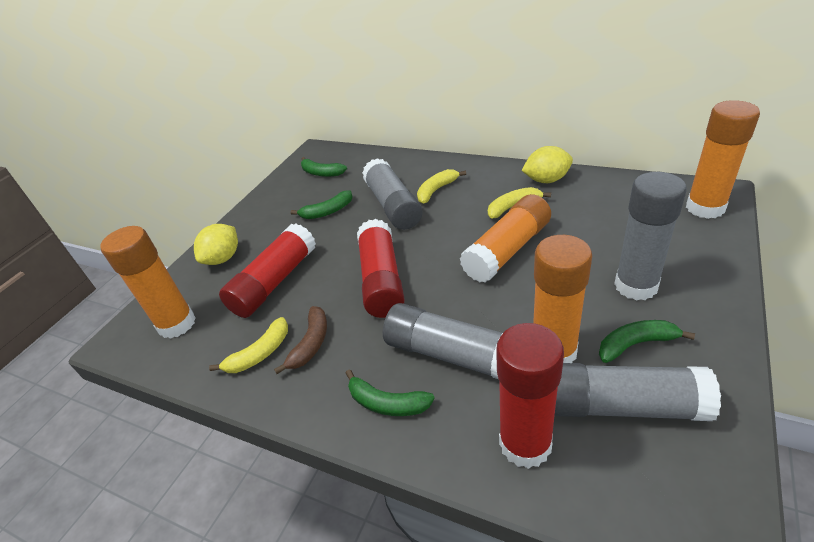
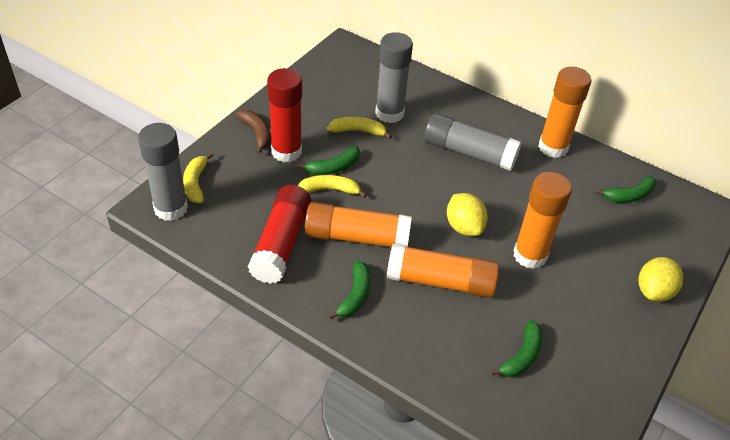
grey glue stick: [362,158,422,230] [383,303,503,379] [555,363,721,421] [614,172,687,301] = 4 -> [138,123,188,221] [375,32,413,123] [424,113,521,171] = 3
red glue stick: [219,223,316,318] [357,219,405,318] [496,323,564,469] = 3 -> [248,185,311,284] [267,68,302,162] = 2

